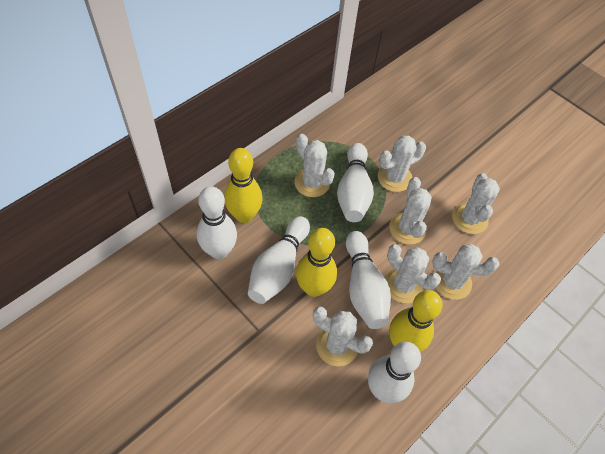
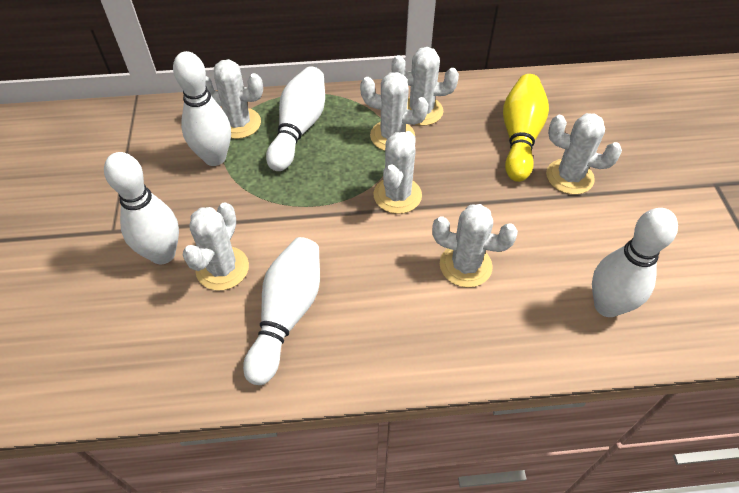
yellow bowling pin: [224,148,263,223] [296,228,337,297] [389,290,442,352] = 3 -> [503,74,549,182] = 1

